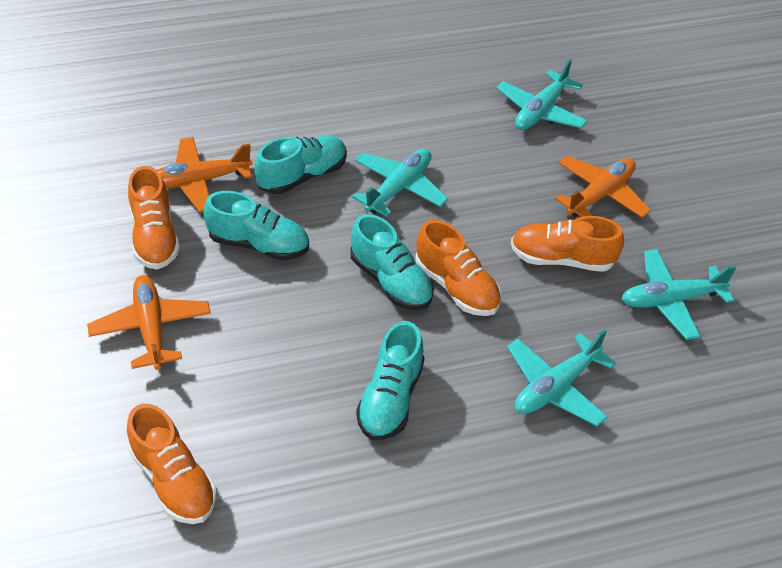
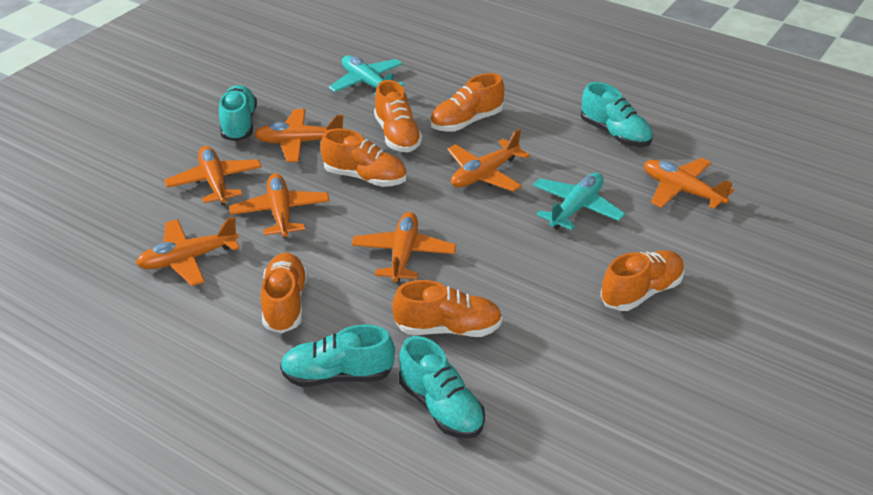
orange plane: [87,275,211,370] [157,137,252,213] [555,156,651,218] = 3 -> [136,217,240,286] [164,146,262,205] [229,173,330,238] [254,109,343,162] [352,212,456,283] [447,129,530,192] [644,158,734,209] = 7
orange shoe: [127,404,217,524] [128,166,180,270] [415,220,501,316] [511,216,624,272] = 4 -> [261,253,308,333] [320,129,407,187] [374,80,423,152] [392,280,503,337] [430,73,504,132] [600,250,684,311] = 6
turquoise plane: [352,149,448,217] [496,59,588,130] [507,329,616,426] [622,249,737,340] = 4 -> [329,55,405,95] [533,173,625,230] = 2

